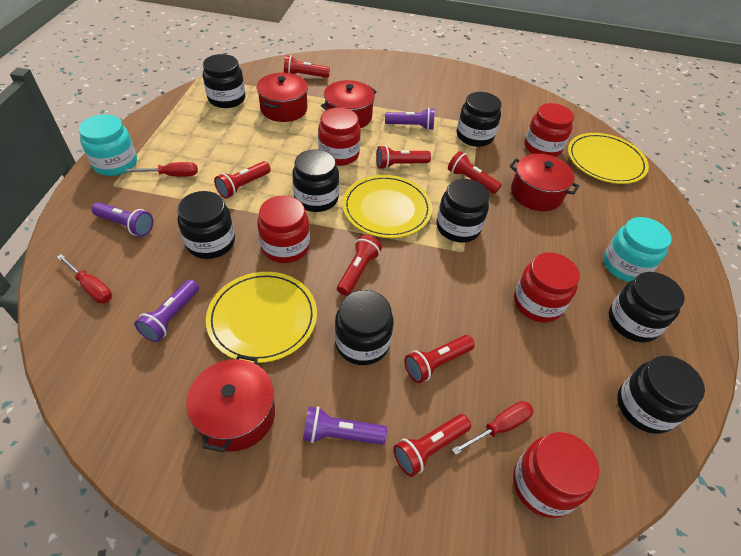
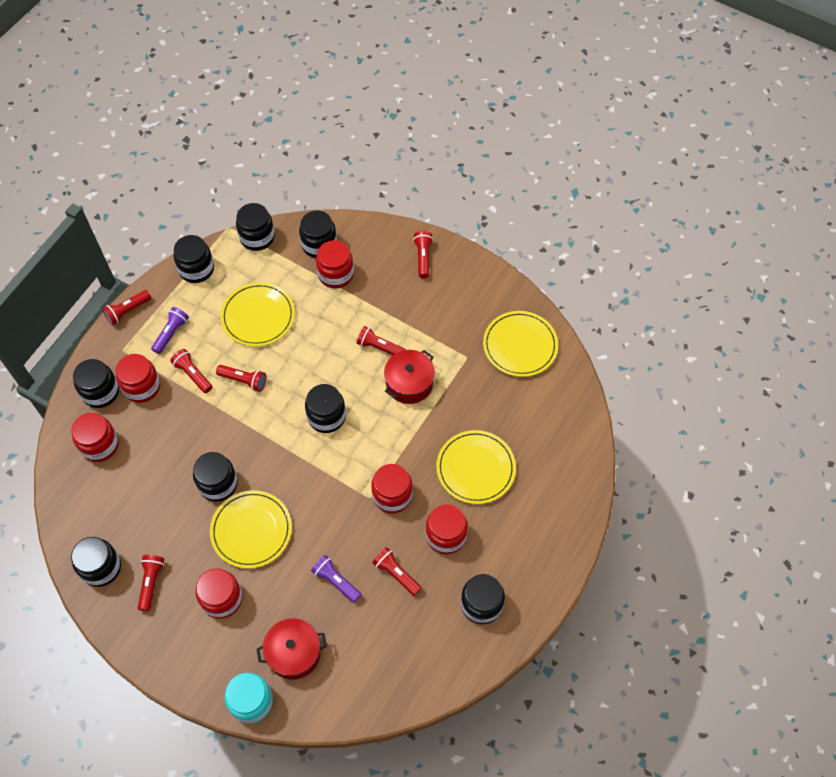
purple flashlight: [92,202,153,236] [134,279,199,342] [303,406,387,445] [385,108,435,130] = 4 -> [151,307,189,354] [311,555,361,603] = 2
red jar: [257,196,310,263] [318,107,361,166] [513,432,599,518] [514,253,580,323] [524,103,574,157] = 5 -> [71,413,119,462] [116,354,160,403] [196,568,243,619] [316,240,354,288] [371,464,413,513] [426,504,468,554] = 6
red pot: [186,354,275,452] [256,73,308,122] [321,80,377,128] [510,154,579,211] = 4 -> [257,618,327,680] [384,350,435,404] = 2
red screwdriver: [57,254,112,303] [125,162,198,176] [452,401,534,455] = 3 -> none = 0
turquoise jar: [79,114,137,176] [603,217,672,282] = 2 -> [225,673,273,724] = 1
yellow plate: [206,272,317,363] [342,175,432,238] [568,133,649,184] = 3 -> [210,490,292,569] [221,282,295,347] [436,430,516,504] [483,311,558,377] = 4

